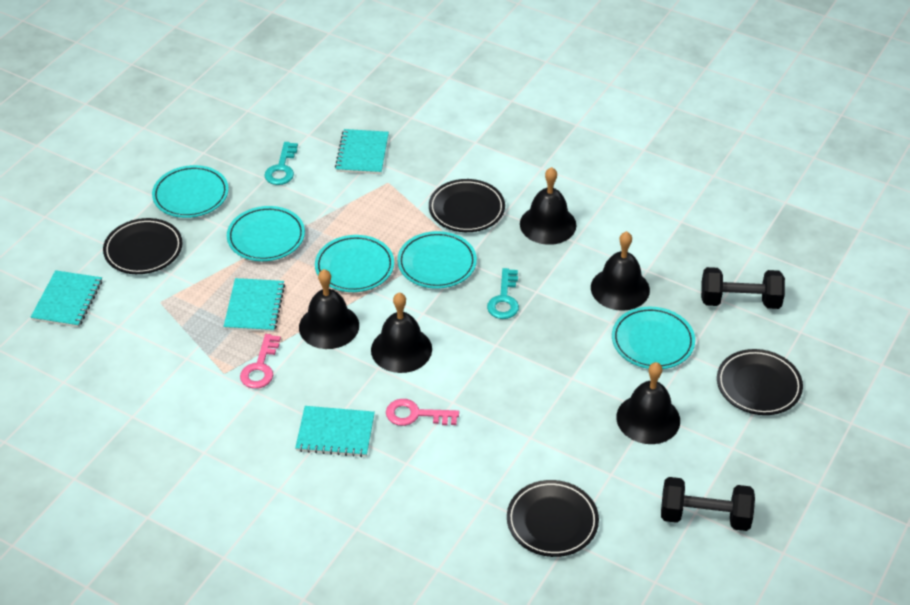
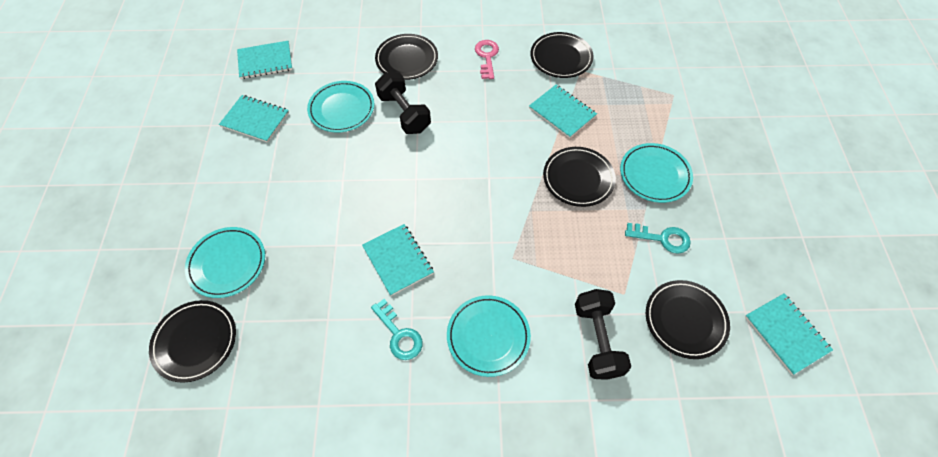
black bell: [299,269,359,349] [371,292,432,373] [520,167,577,245] [591,231,650,311] [616,362,680,444] = 5 -> none = 0
black plate: [103,218,183,274] [429,179,505,232] [507,480,599,557] [717,349,803,415] = 4 -> [149,300,236,383] [375,34,438,80] [531,32,594,78] [543,147,616,207] [646,280,730,359] = 5
pink key: [240,334,281,389] [386,399,459,426] = 2 -> [475,40,499,79] = 1
turquoise notebook: [30,270,102,327] [223,278,285,332] [295,406,375,457] [335,129,389,174] = 4 -> [219,95,289,143] [237,41,292,79] [362,224,434,296] [529,85,597,138] [745,293,833,375] = 5
turquoise plate: [152,165,229,218] [227,206,305,261] [315,235,394,292] [397,231,477,289] [612,307,695,369] = 5 -> [185,227,265,298] [307,81,375,132] [447,295,531,377] [620,143,693,203] = 4

